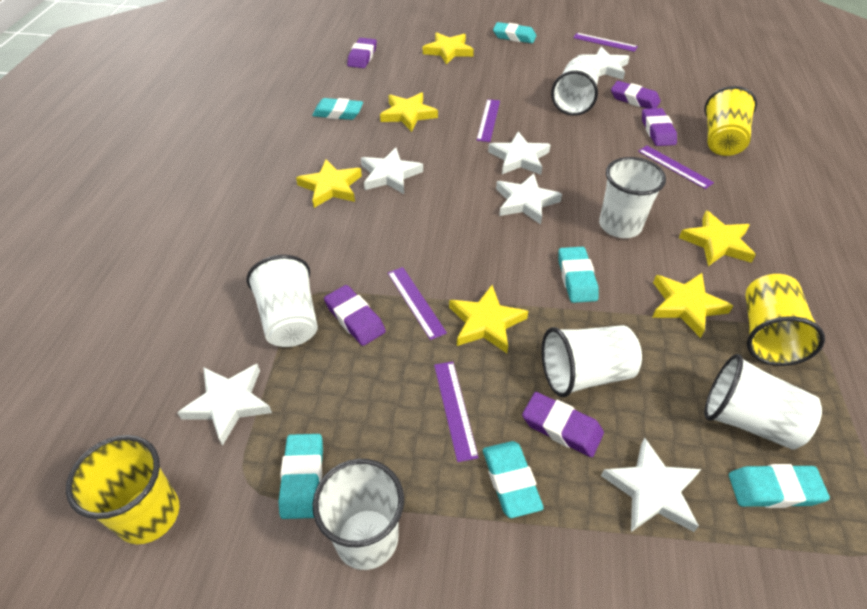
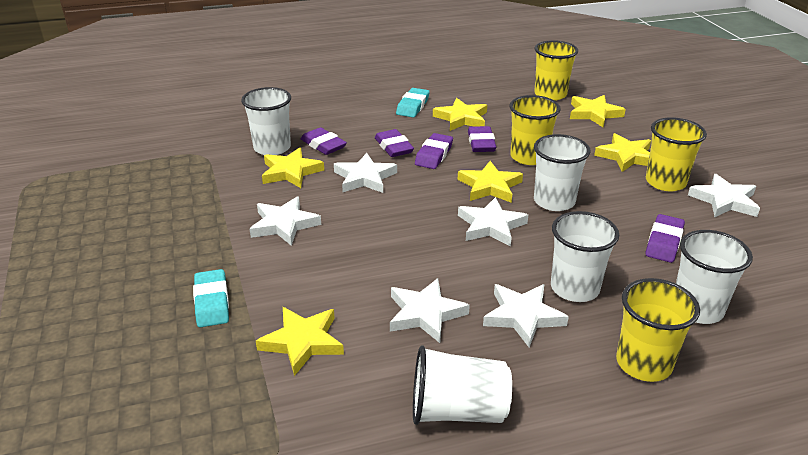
purple ruler: [388,267,447,340] [434,362,479,462] [477,99,500,142] [573,33,638,52] [638,146,714,189] = 5 -> none = 0
turquoise eraser: [278,434,323,519] [312,98,363,120] [483,441,544,518] [493,22,536,43] [558,247,598,303] [729,464,830,508] = 6 -> [193,269,229,327] [396,88,430,117] = 2
white cup: [247,255,318,347] [312,459,404,570] [541,325,642,397] [551,56,599,116] [599,157,666,238] [704,354,822,450] = 6 -> [241,87,291,155] [413,345,512,425] [534,134,590,211] [551,211,619,302] [676,230,753,324] = 5
yellow cup: [66,435,180,544] [704,86,757,156] [745,274,825,366] = 3 -> [510,95,561,165] [534,40,578,101] [616,278,700,382] [646,117,707,191] = 4

